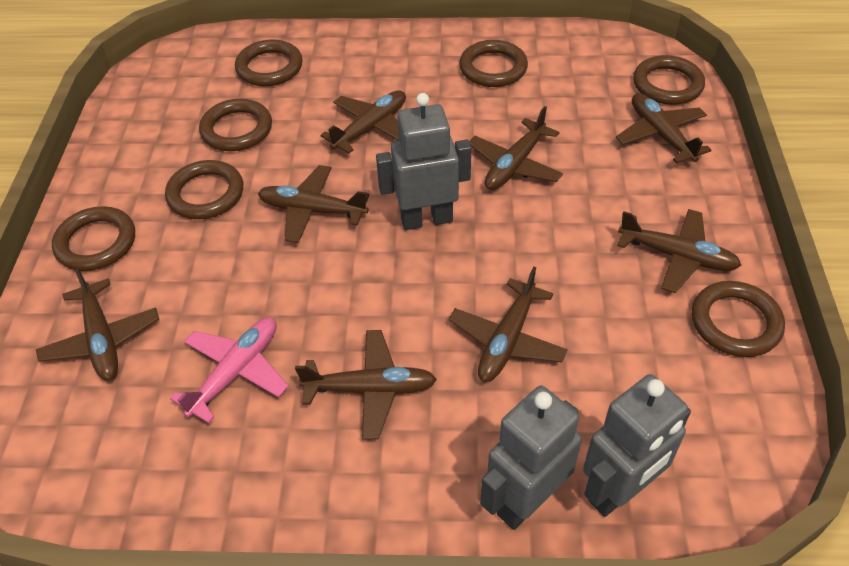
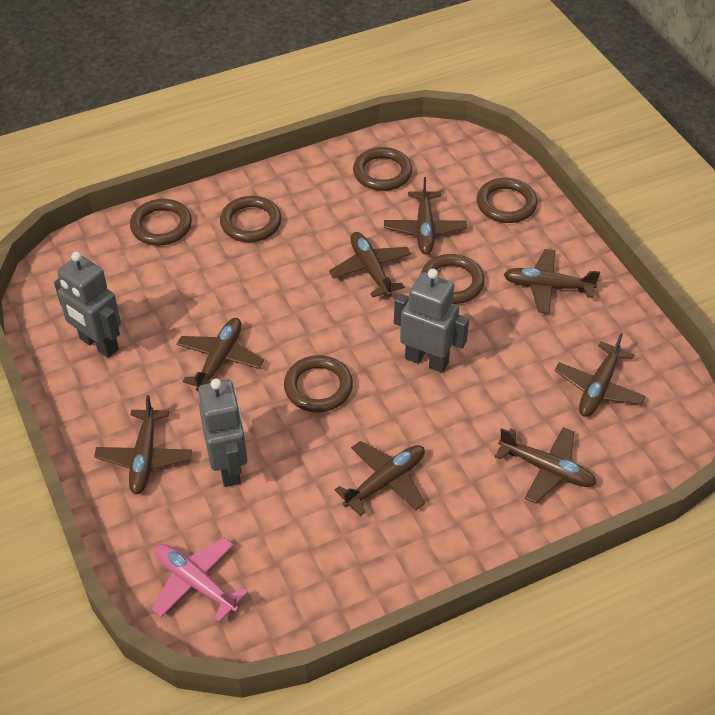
brown ring: [52,206,135,271] [165,160,243,219] [199,99,272,151] [235,40,303,86] [459,40,528,87] [633,55,705,105] [692,281,785,357] = 7 -> [130,199,192,246] [220,196,281,242] [284,355,353,412] [353,147,412,191] [421,254,485,304] [477,178,538,223] = 6

